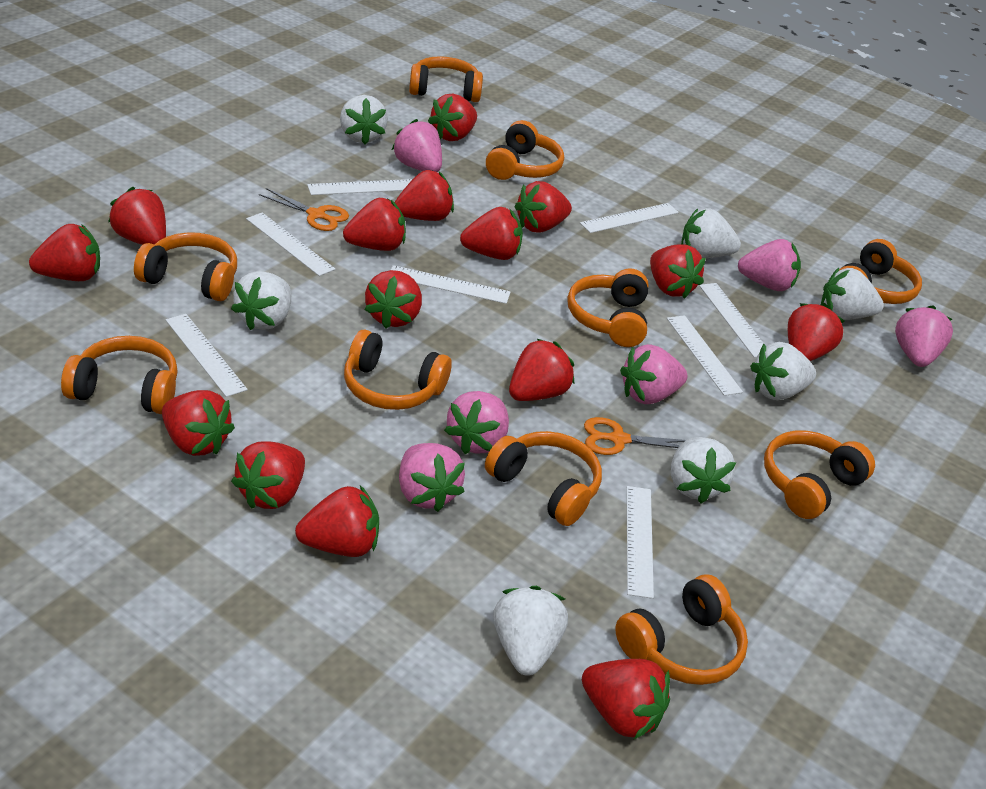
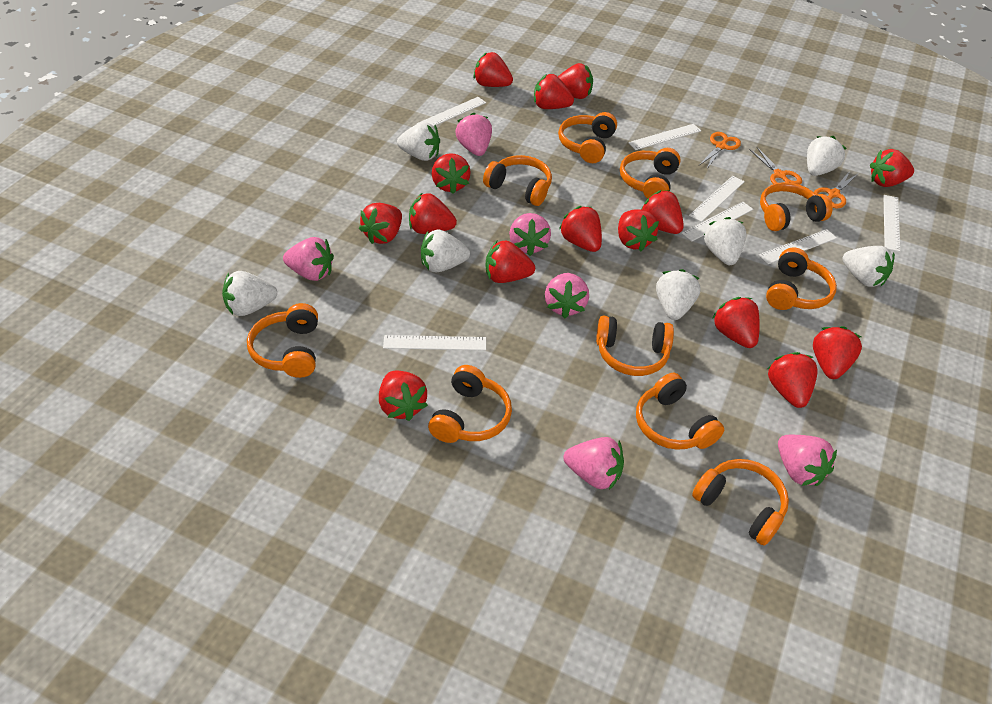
orange scissors: [259,188,349,231] [584,417,686,455] = 2 -> [699,132,741,169] [749,147,802,185] [814,171,859,208] = 3
white ruler: [166,314,248,397] [246,213,335,276] [307,179,413,195] [391,265,511,304] [580,203,679,233] [627,486,654,599] [667,315,743,396] [699,283,764,358] = 8 -> [383,335,486,351] [417,97,486,126] [628,124,701,150] [682,202,753,241] [689,176,745,222] [758,229,837,264] [883,195,900,252] = 7

